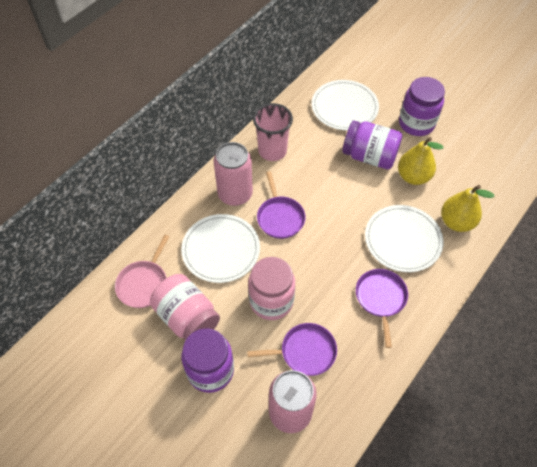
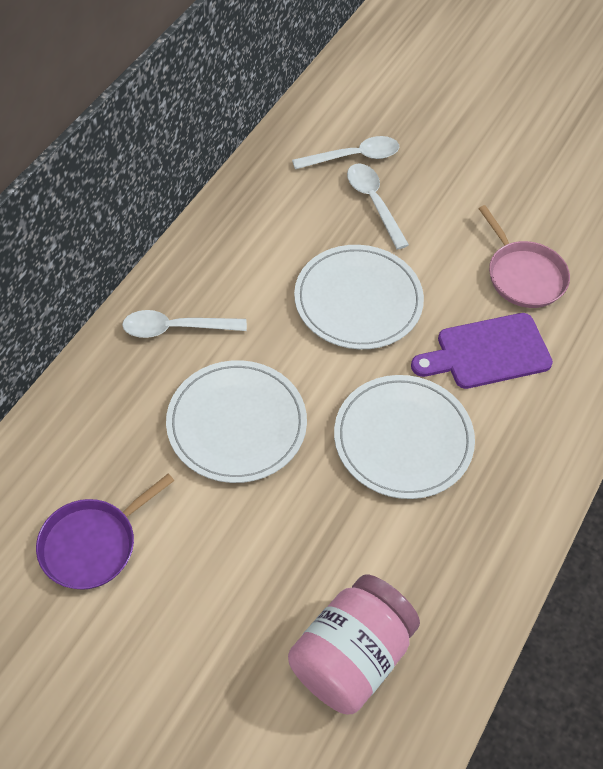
pink can: [214,142,253,206] [269,370,317,433] = 2 -> none = 0
pink cup: [253,103,293,161] = 1 -> none = 0
pink jar: [150,274,220,341] [248,257,295,320] = 2 -> [288,575,420,714] = 1
purple cutting board: none = 0 -> [411,313,553,389] = 1
purple jar: [182,328,234,393] [342,121,402,169] [399,77,445,136] = 3 -> none = 0
purple pan: [247,323,337,376] [257,171,305,239] [356,269,408,348] = 3 -> [36,474,174,590] = 1
white spoon: none = 0 -> [122,310,247,338] [292,136,399,169] [347,163,409,250] = 3
yellow pear: [398,137,443,185] [441,185,494,232] = 2 -> none = 0

